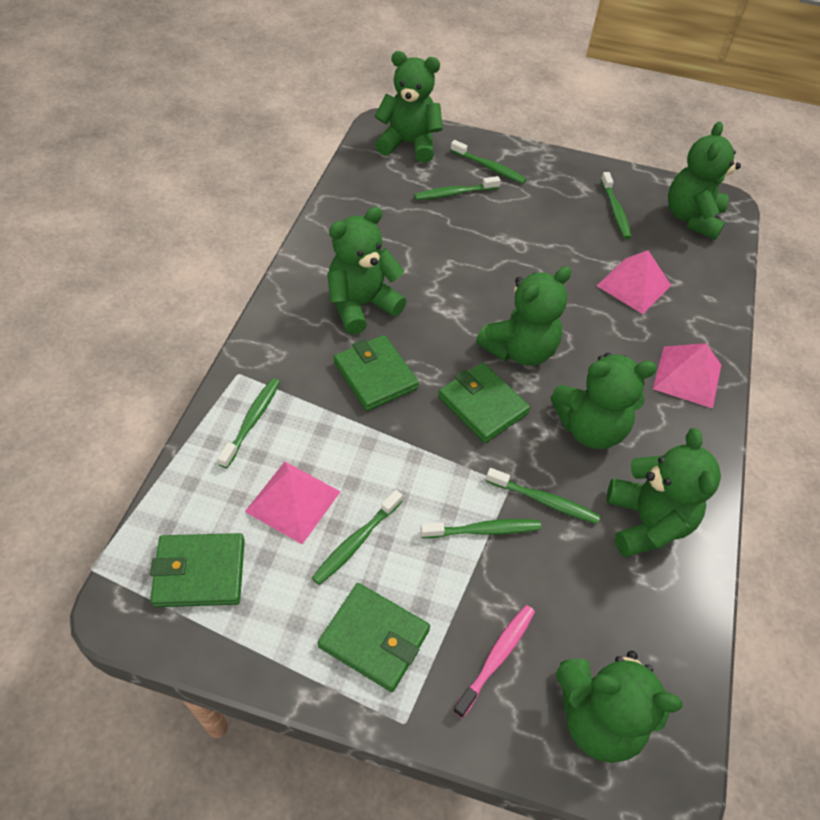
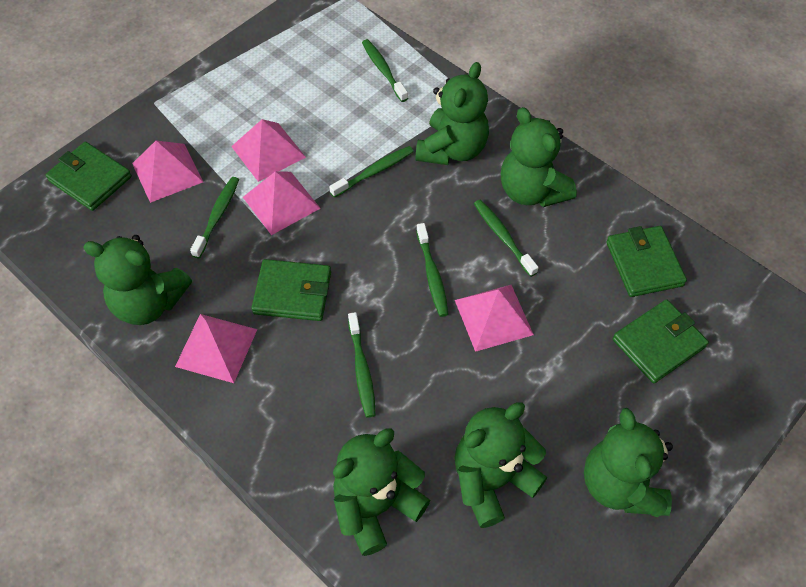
green teddy bear: [327,207,407,335] [375,51,443,163] [476,266,571,366] [550,353,657,449] [556,651,683,763] [606,428,721,557] [668,122,741,240] = 7 -> [83,235,192,325] [333,428,430,556] [415,62,489,165] [454,402,547,528] [501,107,577,207] [584,408,673,517] = 6
green toothbrush: [218,378,280,468] [312,490,403,585] [414,176,501,200] [420,519,541,538] [450,140,526,184] [486,468,600,524] [601,172,632,239] = 7 -> [190,177,239,258] [329,146,414,198] [348,312,376,418] [362,39,408,102] [416,223,448,317] [474,199,539,277] = 6
pink pyramid: [245,462,341,544] [597,250,671,314] [653,343,721,409] = 3 -> [132,141,203,203] [175,314,257,383] [231,119,306,182] [243,171,321,235] [455,285,534,352] = 5
pink toothbrush: [453,605,535,718] = 1 -> none = 0

